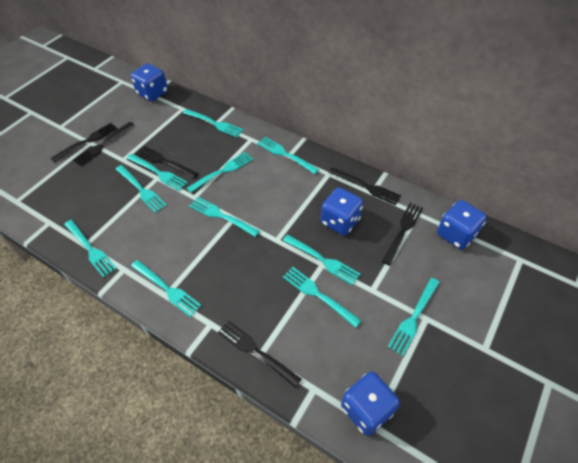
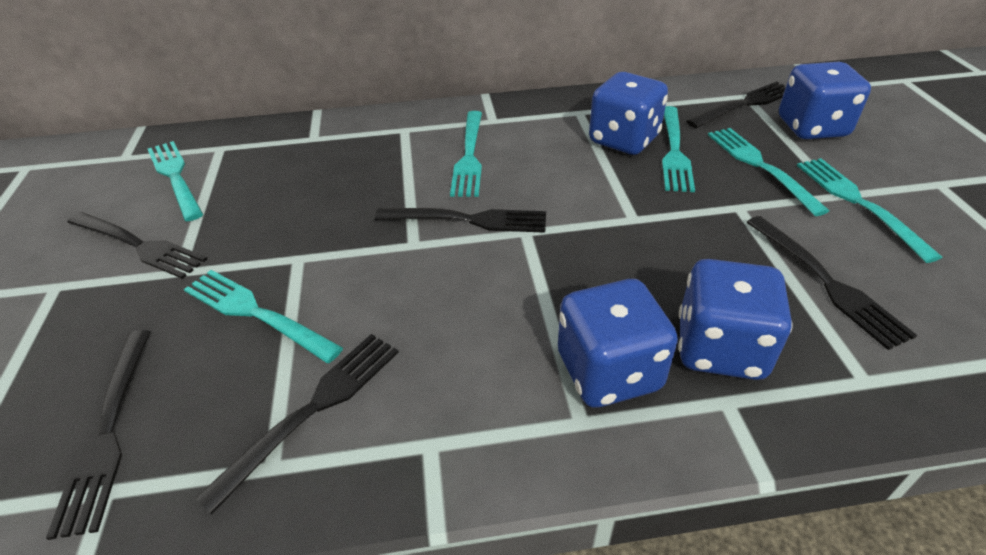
turquoise fork: [64,220,117,278] [116,165,167,213] [127,154,188,191] [131,260,202,317] [183,109,244,137] [187,152,253,193] [189,197,260,237] [257,137,319,174] [283,234,360,286] [283,267,362,328] [388,278,440,356] = 11 -> [148,141,203,221] [184,270,343,363] [450,111,482,197] [662,106,695,192] [708,128,829,216] [797,158,943,263] = 6

